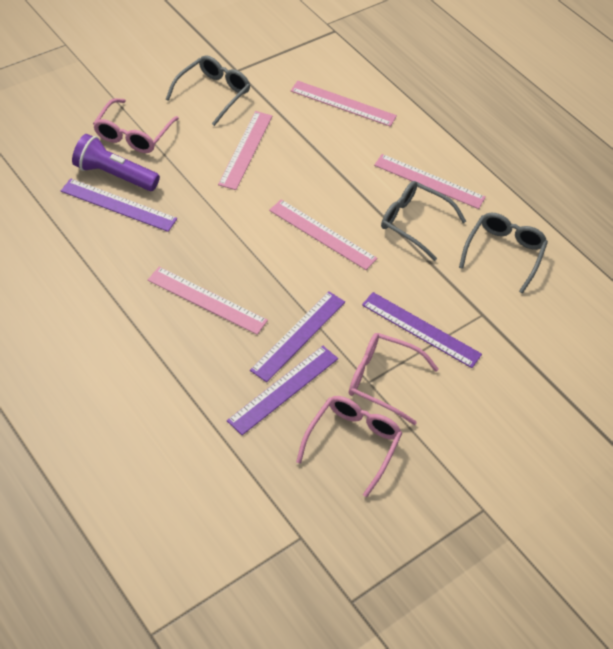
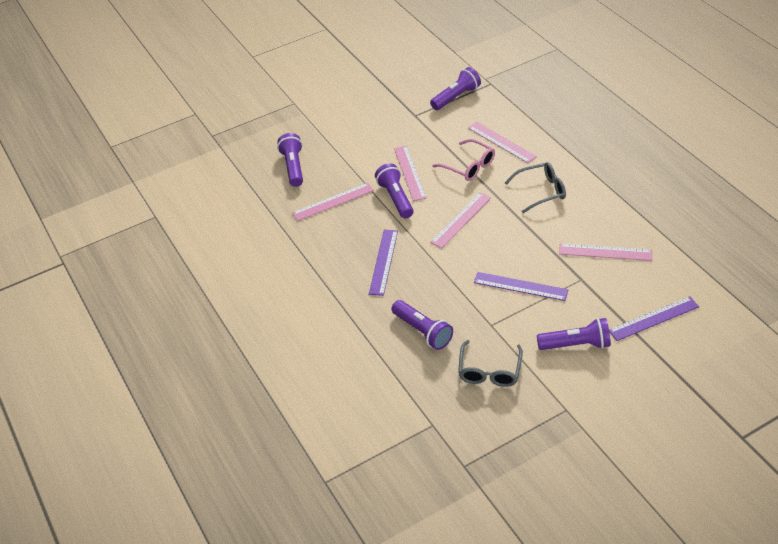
grey glasses: [166,55,250,126] [381,181,466,261] [459,213,548,294] = 3 -> [458,340,523,387] [505,162,566,213] = 2
pink glasses: [93,98,179,153] [296,396,402,497] [349,333,439,425] = 3 -> [432,139,495,181] = 1
purple flashlight: [72,134,160,191] = 1 -> [277,133,303,187] [375,163,414,218] [391,300,453,350] [430,67,481,110] [537,318,611,350] = 5
purple ruler: [61,178,177,232] [227,346,338,435] [250,291,345,382] [362,292,482,368] = 4 -> [369,230,398,296] [474,272,568,301] [609,296,699,341] = 3

